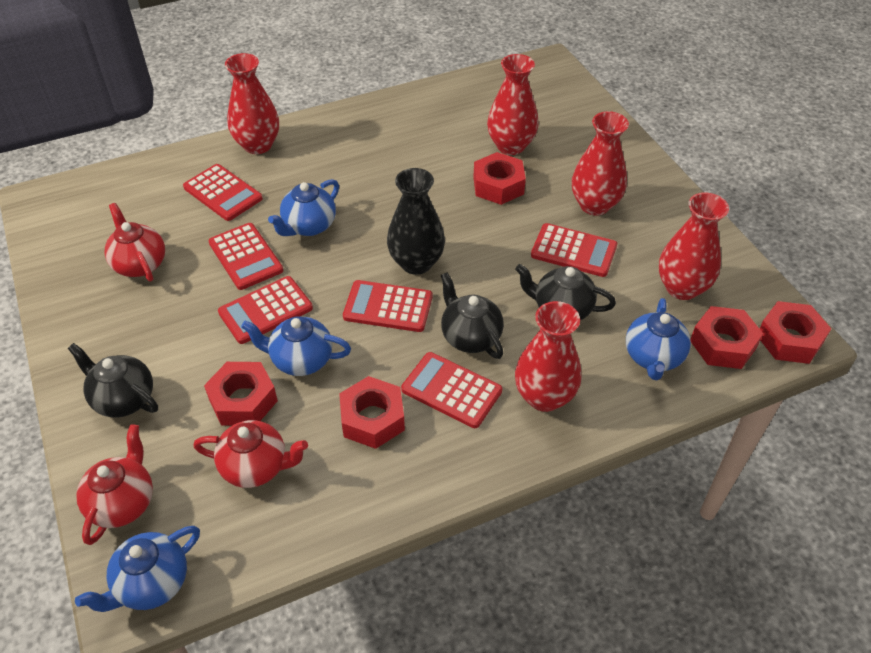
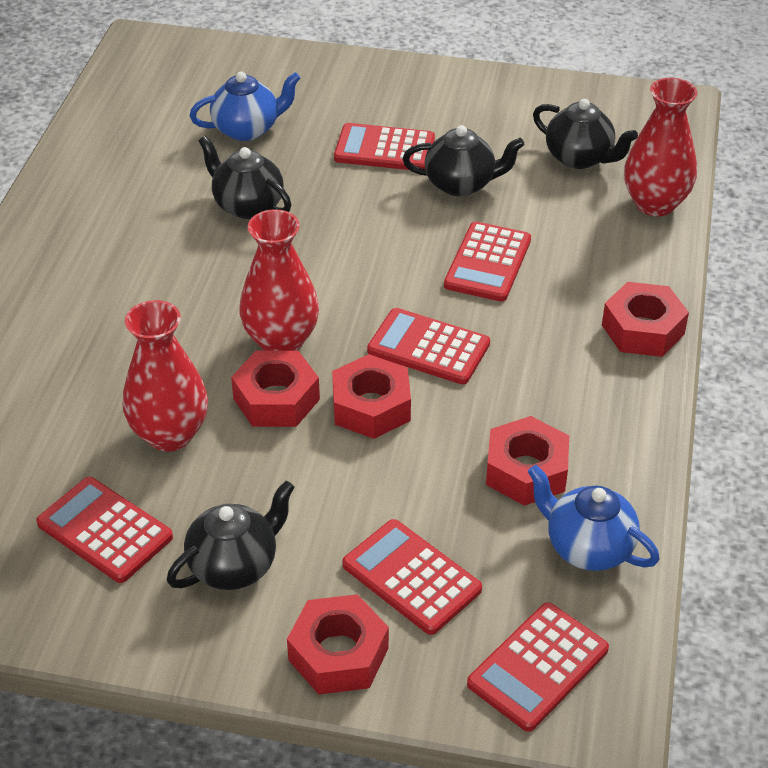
black teapot: [68,343,158,417] [441,272,504,359] [515,264,616,320] = 3 -> [167,481,295,590] [198,136,292,219] [403,125,525,196] [533,99,638,169] = 4
black vase: [387,168,445,275] = 1 -> none = 0
blue teapot: [75,526,200,612] [241,316,351,376] [268,179,339,236] [626,298,691,380] = 4 -> [190,72,300,141] [528,465,660,571] = 2
red teapot: [76,424,153,545] [105,203,165,282] [193,420,308,488] = 3 -> none = 0
red vase: [225,53,279,154] [487,54,539,155] [515,301,582,412] [572,111,629,216] [659,193,729,300] = 5 -> [123,300,208,452] [239,209,319,351] [624,78,697,216] = 3

